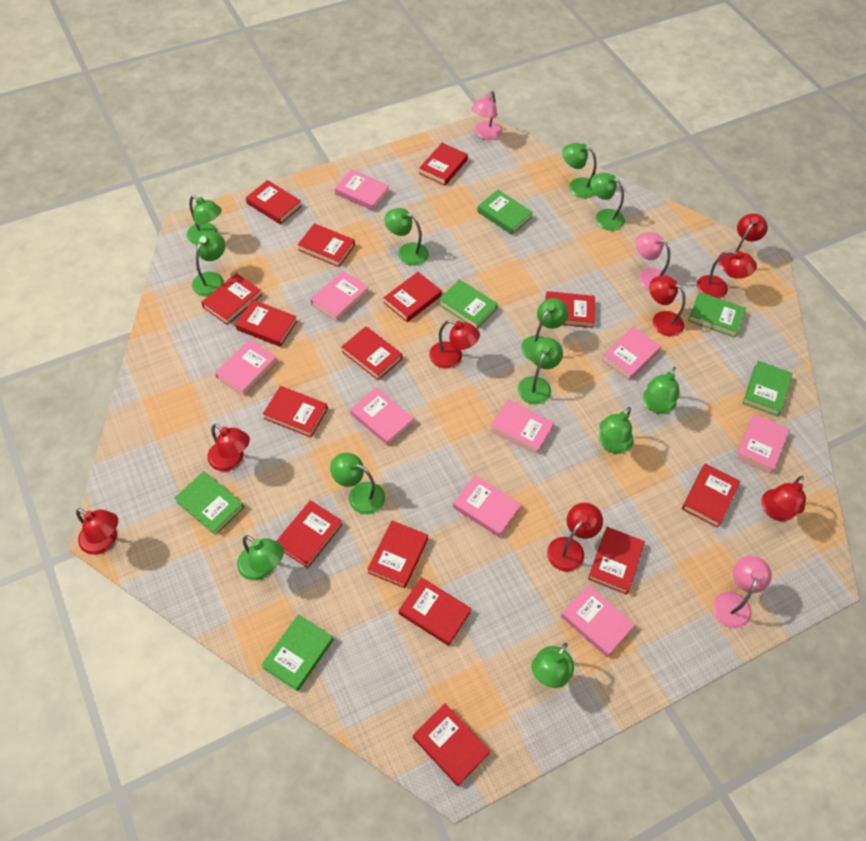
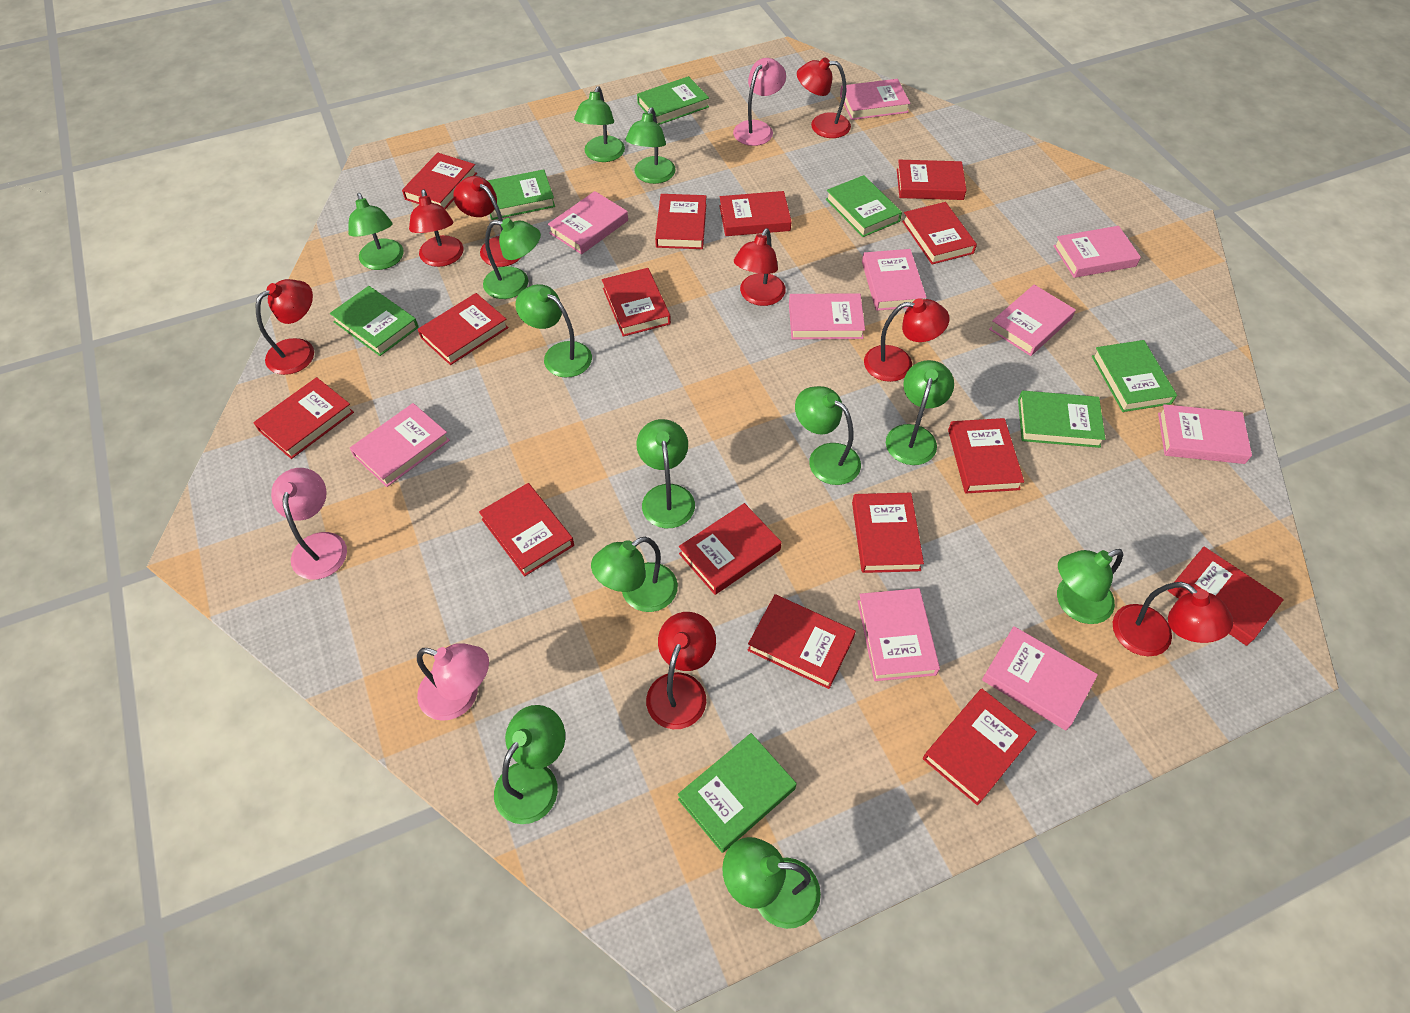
green book: [175,471,244,535] [261,614,334,691] [438,279,498,329] [477,190,533,235] [688,292,746,338] [743,361,792,417] = 6 -> [330,286,419,356] [487,169,555,220] [637,76,709,125] [678,733,797,853] [826,175,902,237] [1018,391,1105,448] [1092,340,1177,412] = 7
pink book: [215,340,278,396] [310,271,369,322] [335,169,389,211] [350,387,414,446] [453,475,521,537] [490,399,554,455] [561,584,635,657] [602,326,661,380] [735,414,789,474] = 9 -> [350,403,450,487] [548,191,628,254] [789,293,865,339] [840,79,910,120] [857,588,940,681] [862,249,927,311] [982,626,1098,730] [989,285,1076,356] [1053,226,1141,278] [1158,404,1252,464] = 10

